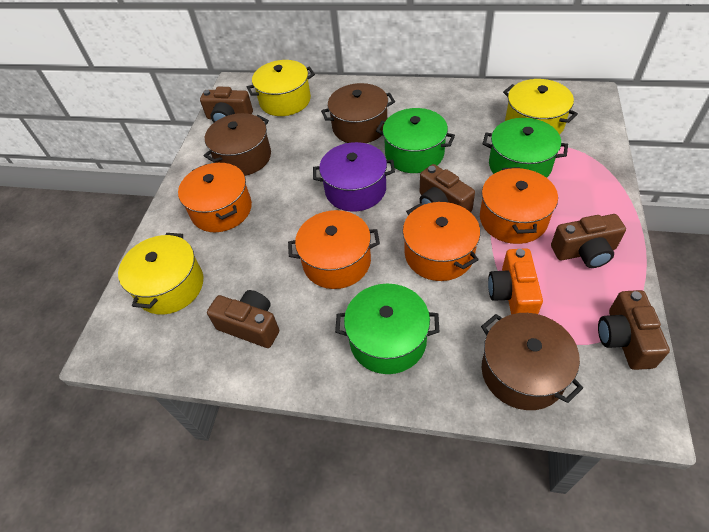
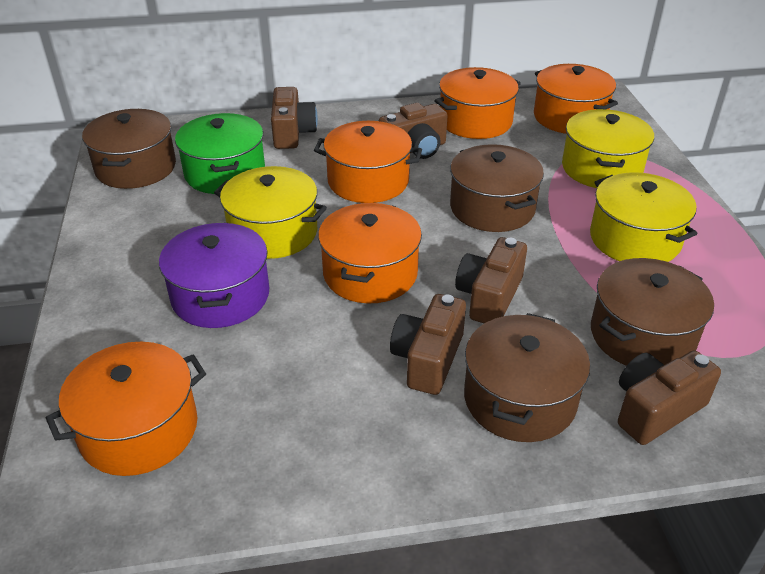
brown pot: [204,113,271,176] [321,83,395,143] [481,313,583,410] = 3 -> [82,109,176,189] [450,144,544,232] [464,313,590,442] [591,258,714,366] = 4
green pot: [335,284,439,374] [376,108,455,173] [483,118,568,178] = 3 -> [175,113,265,194] = 1
orange camera: [488,248,543,314] = 1 -> none = 0
orange pot: [178,163,252,232] [288,210,380,289] [403,202,480,281] [480,167,558,244] = 4 -> [46,342,206,476] [314,121,422,203] [318,203,422,304] [434,67,521,139] [534,64,618,134] = 5

